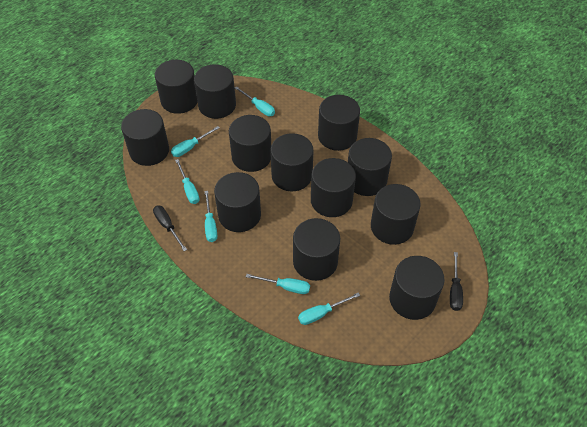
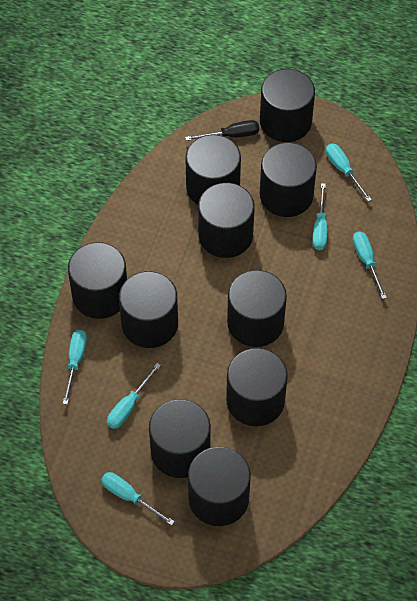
black cylinder: [121,109,169,166] [155,60,198,114] [194,64,236,119] [214,172,261,232] [229,115,271,172] [270,133,314,191] [293,218,340,281] [311,158,356,217] [318,95,360,151] [348,138,392,196] [371,184,421,245] [389,256,445,320] = 12 -> [68,242,127,319] [119,271,178,348] [149,399,211,478] [185,134,241,205] [188,447,251,526] [198,182,255,258] [226,348,288,426] [227,270,287,347] [260,69,315,142] [260,142,317,217] = 10
black screwdriver: [153,205,187,251] [450,252,463,311] = 2 -> [185,120,259,141] = 1

